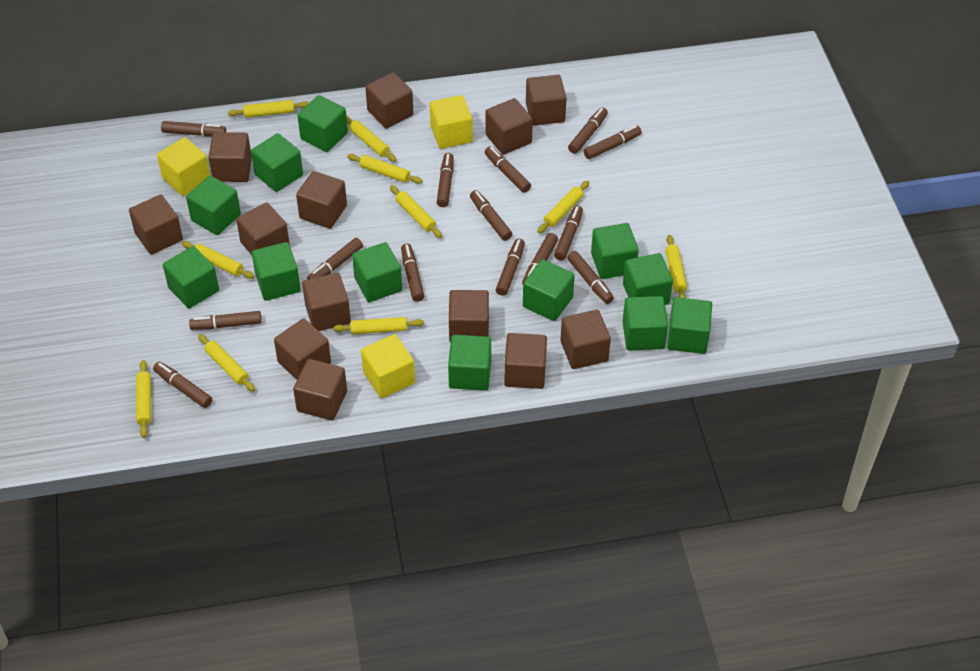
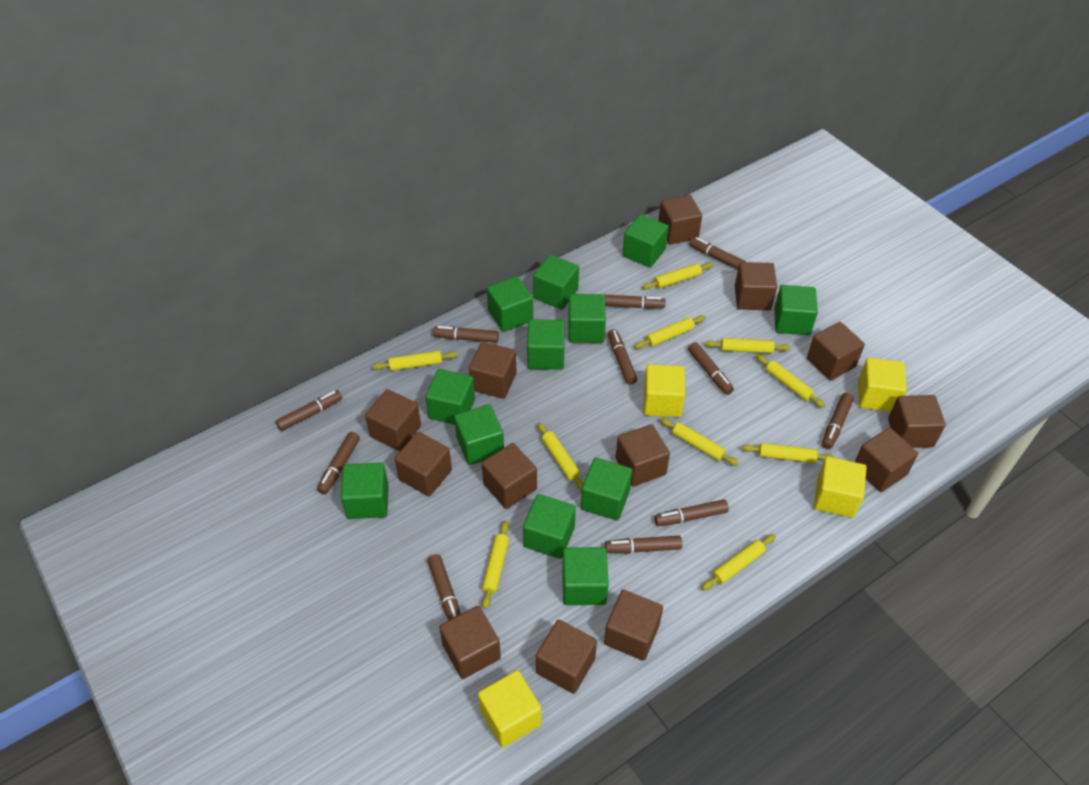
brown marker: [153,362,212,408] [161,121,226,137] [189,311,262,330] [307,238,363,280] [401,243,424,302] [437,153,454,207] [470,190,512,241] [485,146,531,193] [496,238,525,296] [522,233,558,284] [554,205,583,260] [567,251,614,304] [568,107,608,154] [584,125,642,159] = 14 -> [276,390,342,431] [317,432,360,494] [428,554,461,620] [433,326,499,343] [605,295,665,309] [605,536,682,553] [608,329,637,385] [654,499,729,526] [688,342,734,395] [689,237,746,270] [822,393,854,449] = 11
yellow cube: [157,137,210,196] [361,334,415,398] [430,95,473,149] = 3 -> [478,670,542,747] [644,364,685,417] [814,457,867,518] [858,358,907,412] = 4

